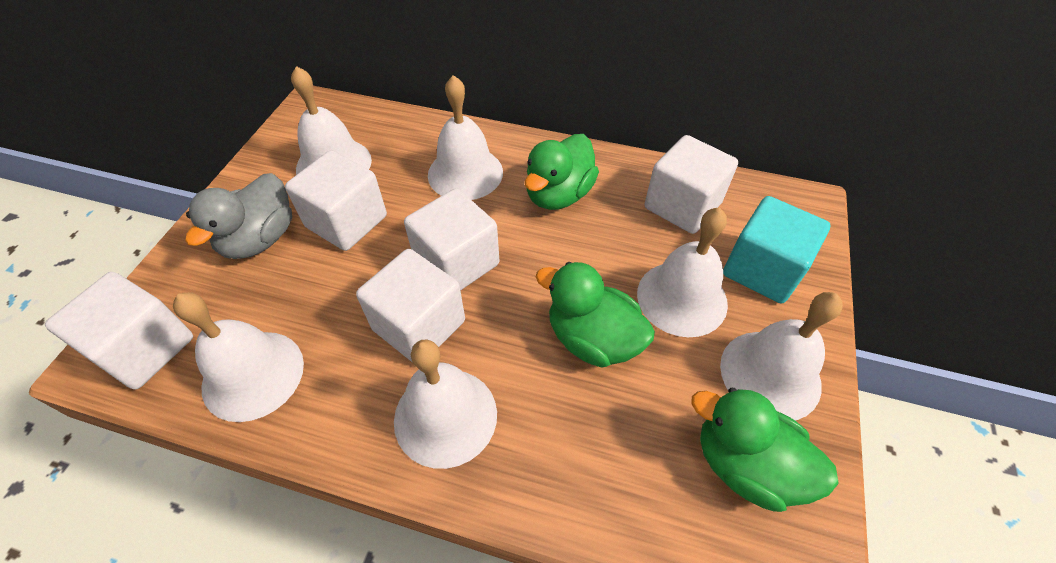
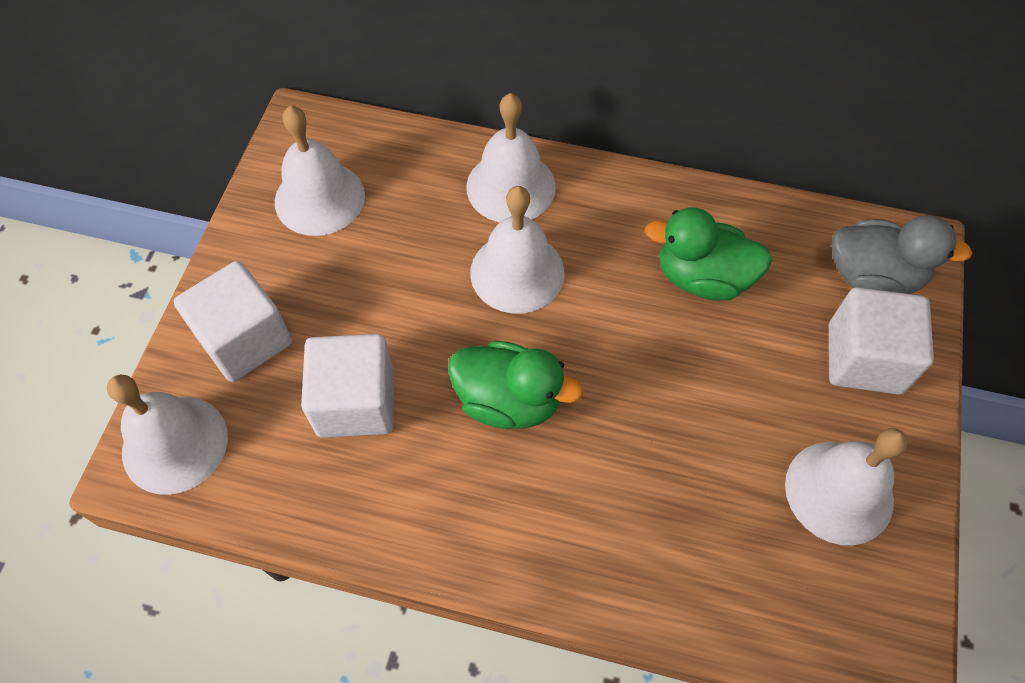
green duck: [525,134,599,210] [536,262,655,367] [691,388,839,512] = 3 -> [448,341,583,429] [645,207,772,301] = 2
turquoise cube: [723,196,831,303] = 1 -> none = 0
white bell: [173,292,304,422] [291,66,372,175] [394,339,497,469] [428,75,503,200] [637,207,728,337] [720,292,843,420] = 6 -> [107,374,228,495] [275,106,365,236] [466,93,556,222] [470,186,565,313] [785,428,908,545] = 5
white cube: [45,272,193,390] [285,150,387,251] [356,249,465,363] [404,189,499,291] [644,135,738,234] = 5 -> [174,261,292,382] [301,334,394,438] [829,287,934,395] = 3

